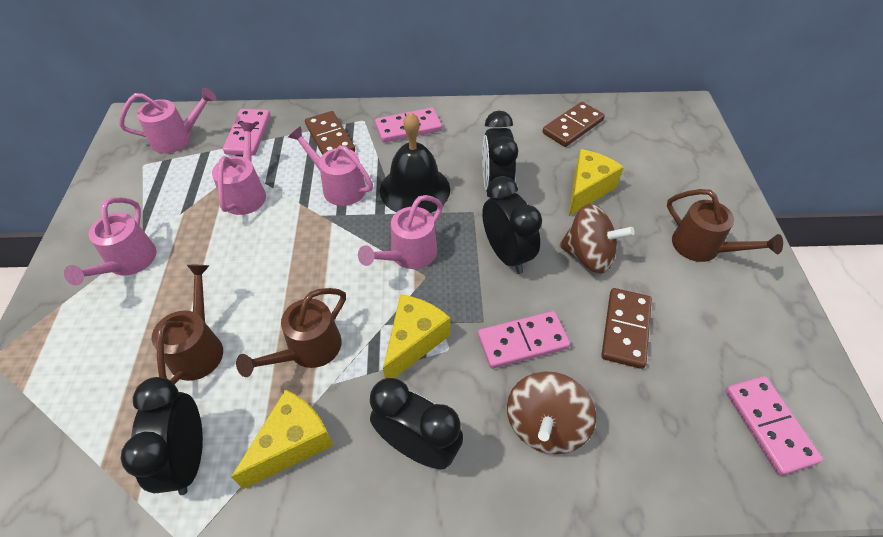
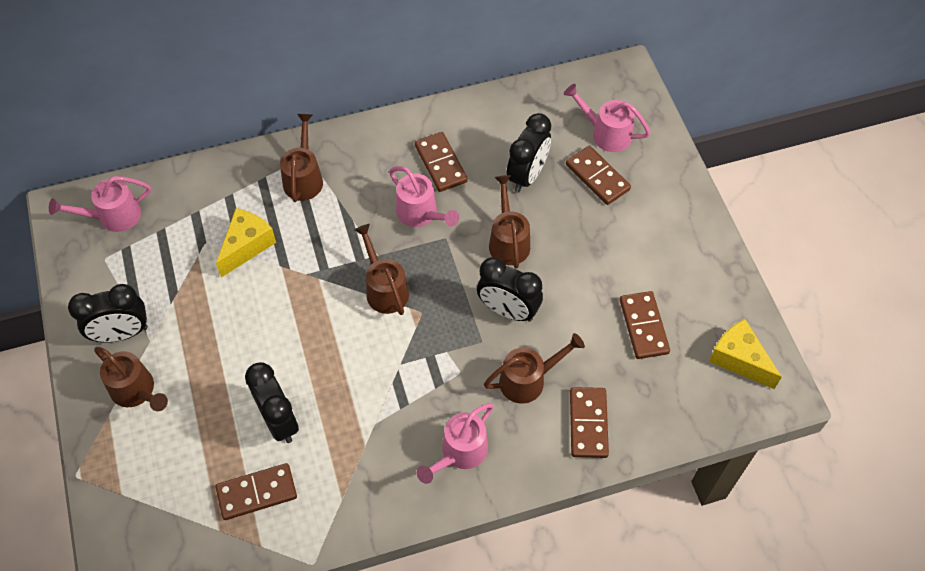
black bell: [380,112,450,213] = 1 -> none = 0
brown domino: [305,111,355,155] [542,102,605,147] [601,288,652,369] = 3 -> [215,463,297,520] [415,132,468,192] [566,146,631,205] [570,387,609,458] [620,291,670,359] = 5
brown spinning top: [507,371,596,454] [559,204,635,274] = 2 -> none = 0
brown watering can: [152,265,223,384] [236,288,346,377] [667,189,783,262] = 3 -> [94,347,168,411] [280,114,323,202] [354,224,409,315] [484,333,585,404] [489,175,530,268] = 5
pink domino: [223,109,271,156] [375,108,442,143] [478,311,570,369] [725,376,823,475] = 4 -> none = 0
pink watering can: [64,197,157,286] [119,88,217,154] [212,122,266,215] [288,126,373,206] [358,195,443,269] = 5 -> [49,176,151,232] [389,166,459,227] [417,403,494,484] [564,84,651,152] = 4
yellow cheese: [231,390,333,489] [383,294,450,378] [569,149,624,216] = 3 -> [216,208,276,277] [709,319,782,389] = 2

